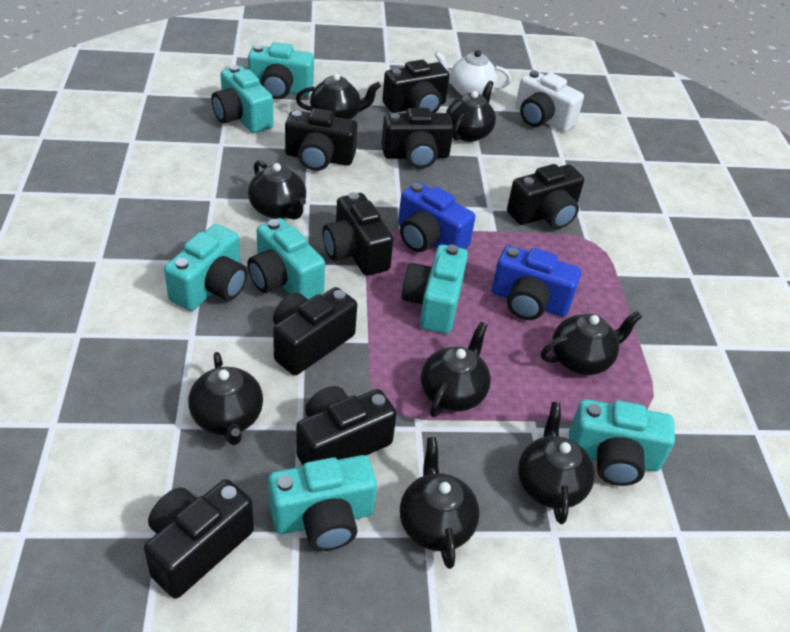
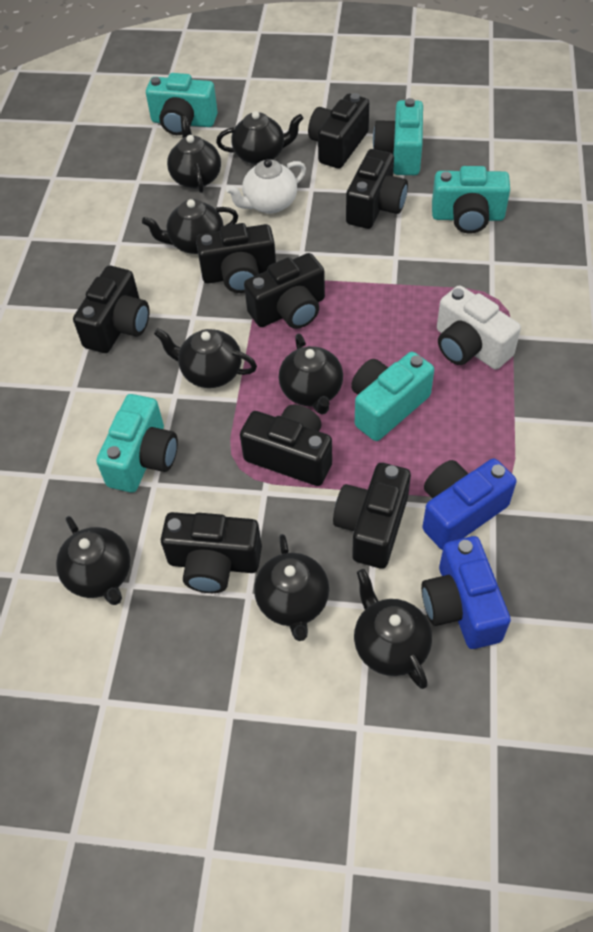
turquoise camera: [164,224,247,311] [211,65,274,133] [247,218,325,300] [248,42,314,99] [268,455,377,551] [402,244,468,334] [569,399,675,486] = 7 -> [96,394,178,493] [146,73,218,135] [351,352,434,441] [373,98,423,175] [432,166,510,234] = 5

